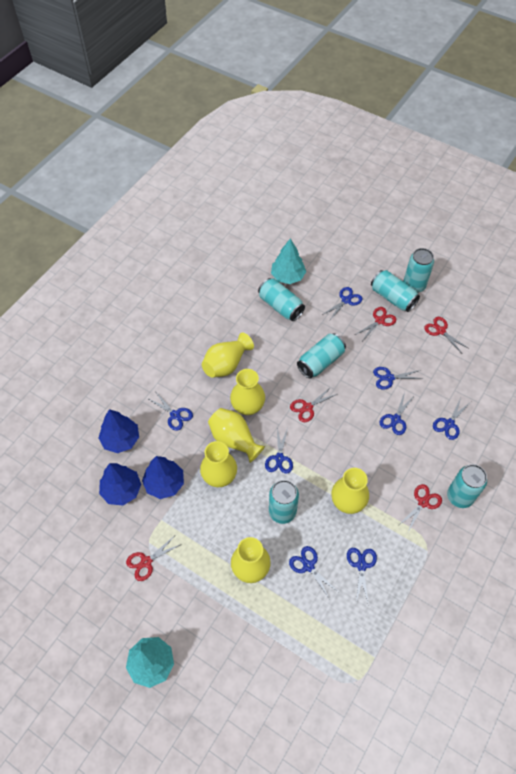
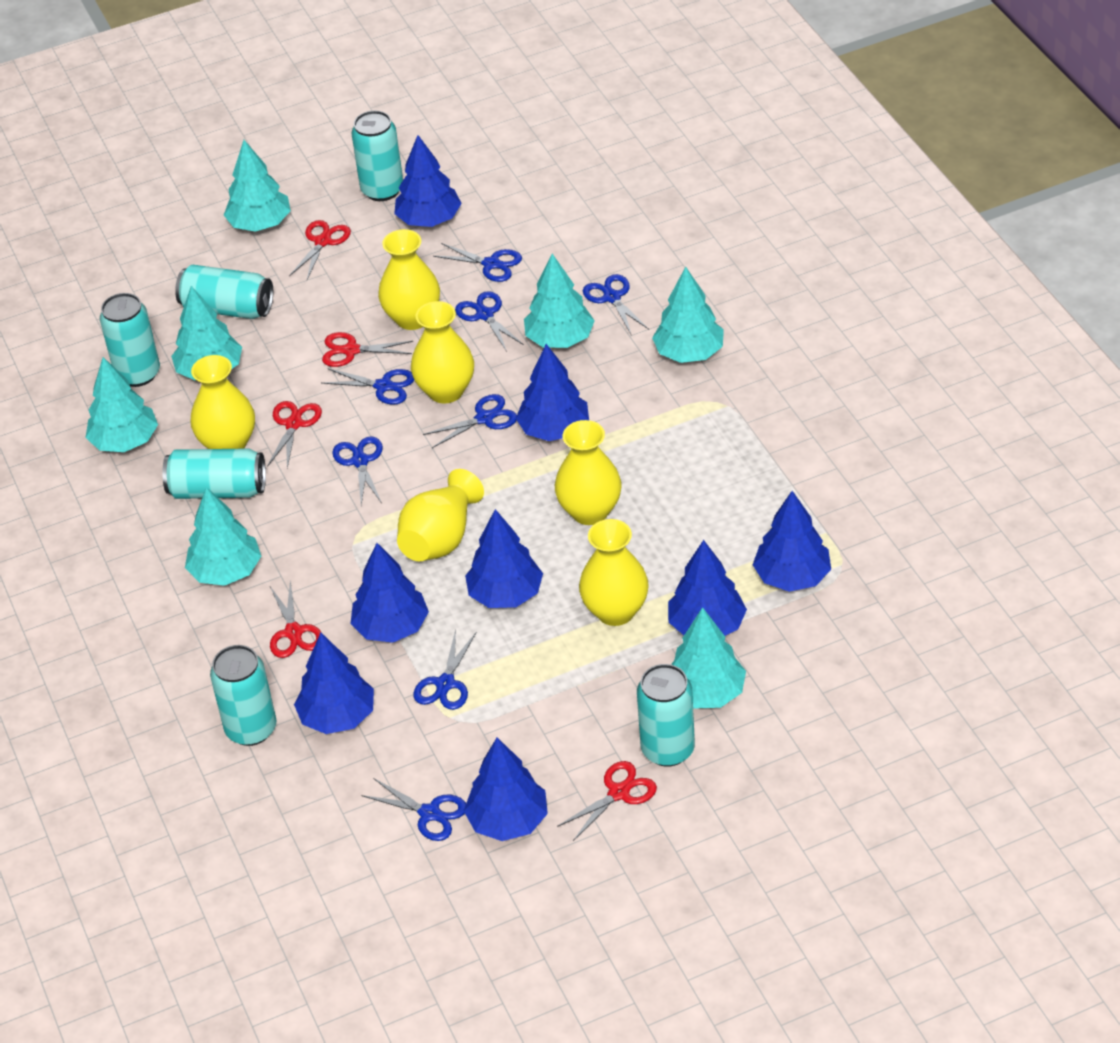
blue tree: [99,409,139,453] [99,463,141,506] [142,456,184,499] = 3 -> [294,633,374,734] [351,543,429,643] [394,135,462,227] [464,737,548,841] [465,509,543,608] [516,344,589,441] [668,540,747,636] [753,491,831,592] = 8
turquoise tree: [126,637,174,688] [271,239,306,284] = 2 -> [86,357,158,452] [171,286,242,381] [185,487,261,586] [224,140,291,232] [524,254,595,348] [652,267,724,363] [671,607,746,709] = 7

